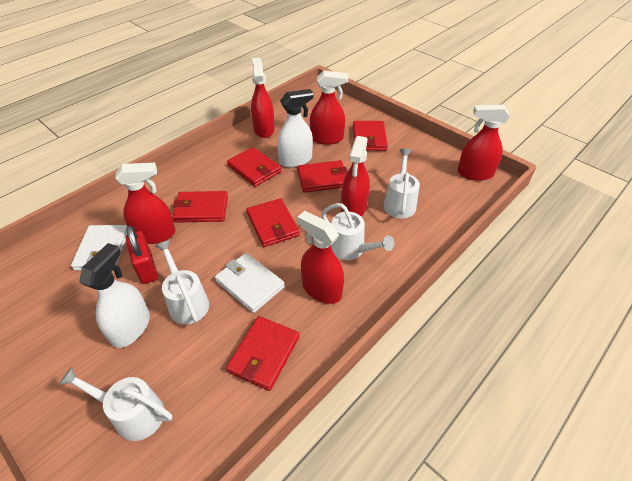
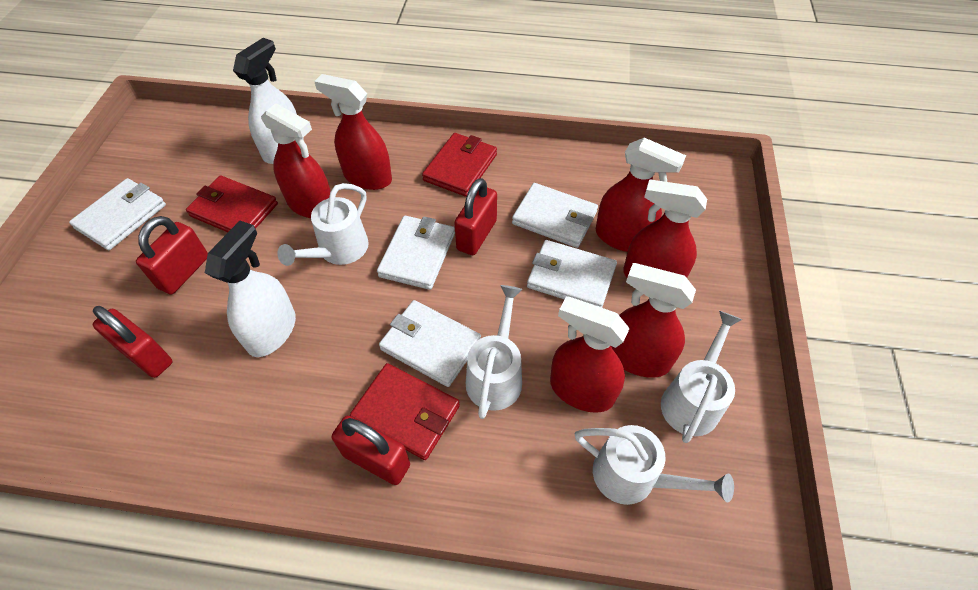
red padlock: [126,226,158,284] = 1 -> [93,306,172,378] [136,216,208,295] [332,416,410,485] [455,178,497,255] = 4
red wallet: [172,191,228,223] [226,316,299,391] [227,147,281,187] [246,198,300,247] [297,160,348,193] [353,121,388,151] = 6 -> [186,175,278,232] [350,363,460,460] [422,133,497,197] = 3
white wallet: [71,225,127,271] [215,253,285,313] = 2 -> [69,178,166,250] [377,216,455,290] [379,300,481,387] [512,183,598,248] [527,240,617,308] = 5

